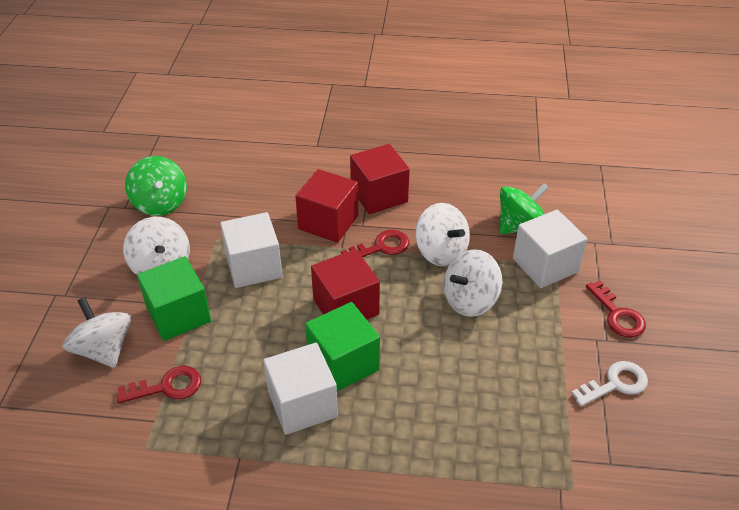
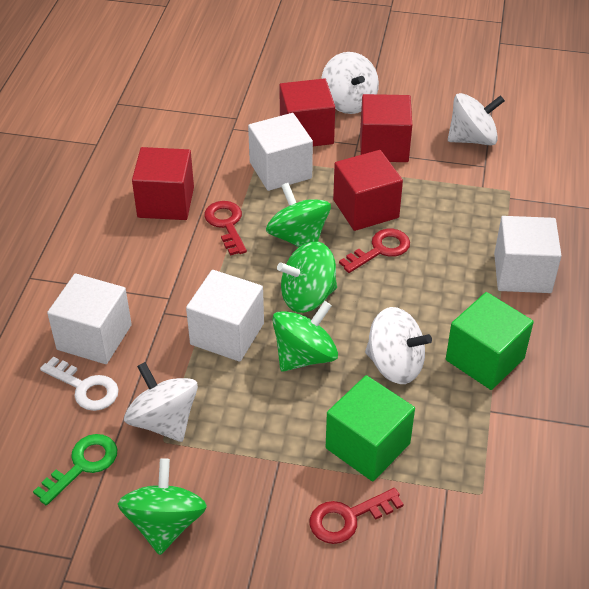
green key: none = 0 -> [33,434,117,505] = 1
green spinning top: [125,156,187,216] [500,183,549,234] = 2 -> [118,458,207,555] [266,183,331,247] [272,301,338,372] [277,242,337,313] = 4
red cube: [295,169,358,243] [311,249,380,320] [350,144,410,214] = 3 -> [132,147,194,220] [279,78,335,146] [333,150,403,231] [360,94,412,162] = 4
white cube: [220,212,282,288] [263,343,338,435] [513,210,588,288] = 3 -> [47,273,132,364] [186,270,264,362] [248,113,313,191] [494,216,562,293] = 4

